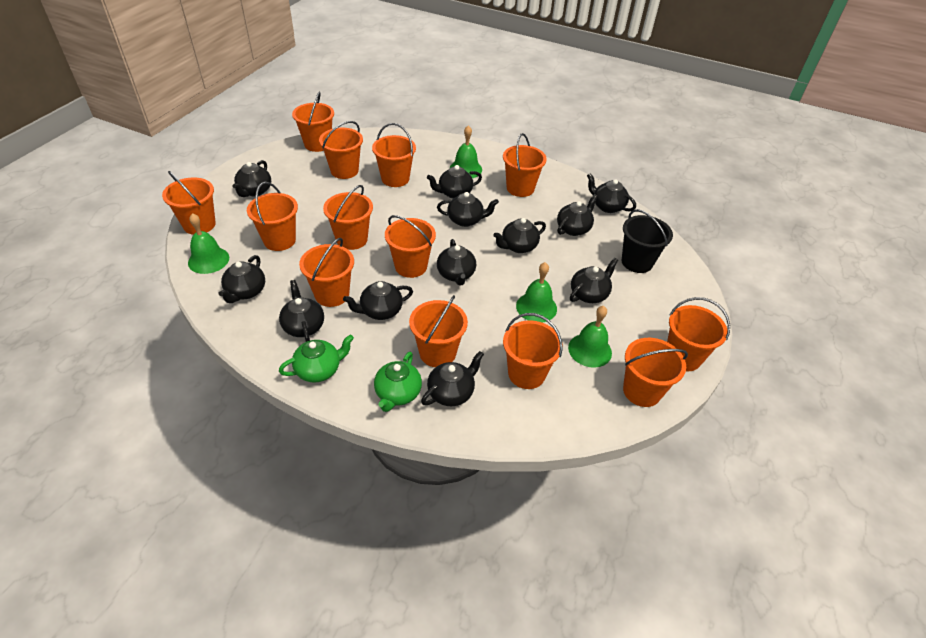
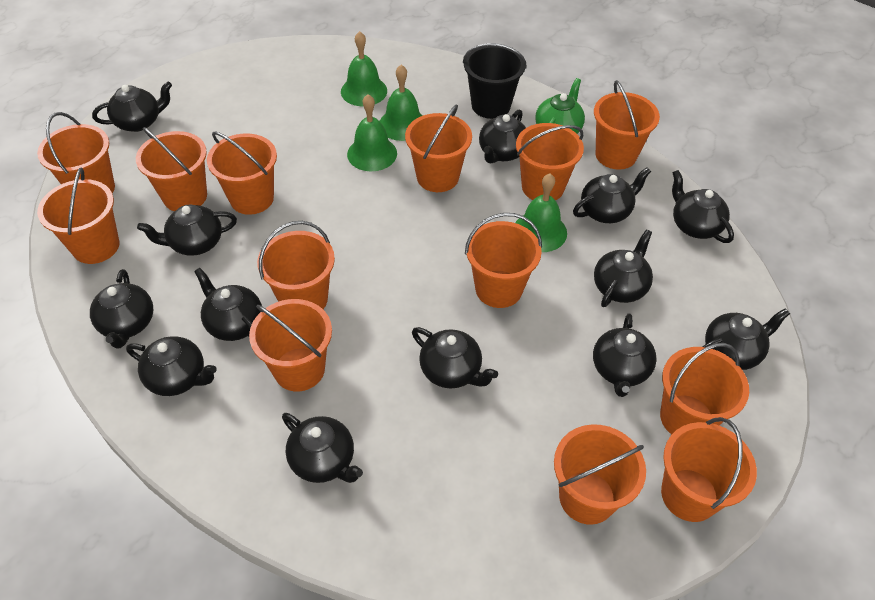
black teapot: [219,255,265,303] [232,160,271,197] [279,280,324,342] [343,281,413,320] [421,351,484,406] [427,165,482,199] [437,192,499,227] [437,239,476,286] [493,218,546,253] [557,194,598,236] [570,258,618,303] [587,173,636,213] = 12 -> [90,269,153,349] [92,82,172,132] [126,336,217,396] [137,204,237,256] [194,268,262,341] [282,413,363,483] [412,327,498,388] [479,110,526,164] [573,167,651,223] [593,313,657,397] [594,229,653,307] [672,170,734,243] [703,308,790,370] = 13
green teapot: [279,335,354,383] [374,352,422,412] = 2 -> [535,78,585,134] = 1

